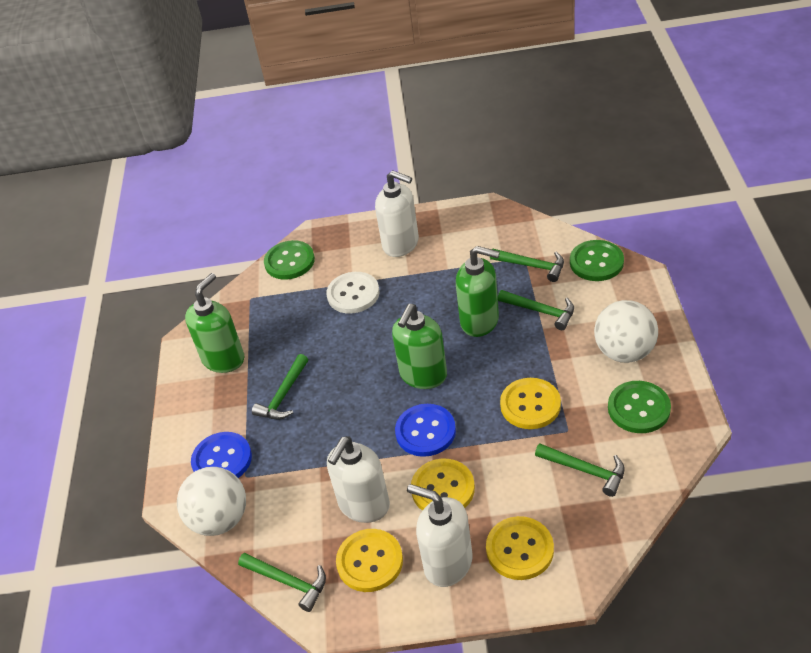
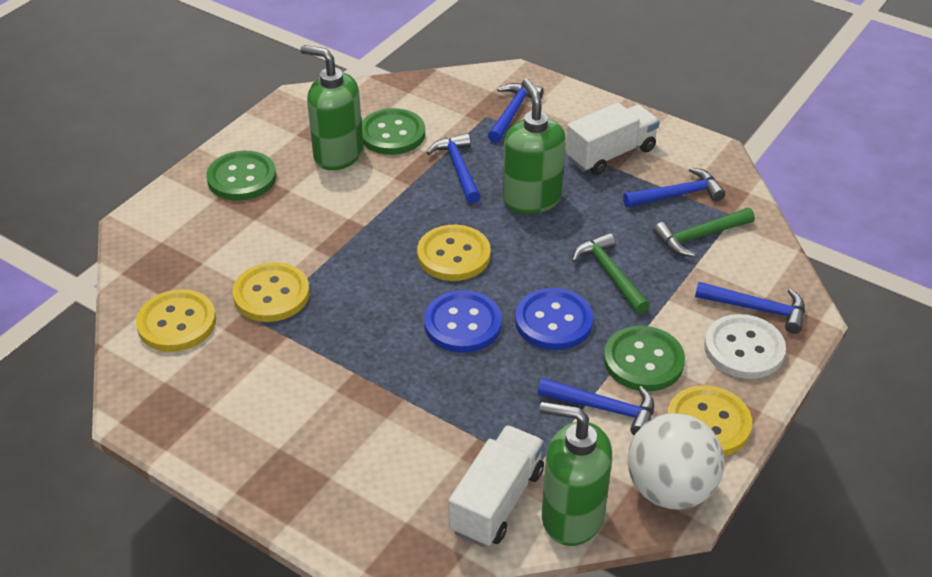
blue hammer: none = 0 -> [426,133,481,203] [488,83,543,143] [538,378,654,436] [623,167,725,207] [695,282,805,334] = 5
green hammer: [238,553,326,612] [252,354,308,419] [490,249,564,282] [498,290,574,330] [535,444,625,497] = 5 -> [572,233,650,314] [653,208,755,257] = 2
white ball: [177,467,246,536] [594,300,658,363] = 2 -> [628,413,724,509] = 1
white soap dispenser: [327,436,390,523] [375,171,419,257] [407,484,472,587] = 3 -> none = 0
white truck: none = 0 -> [448,425,544,547] [565,103,660,175] = 2

